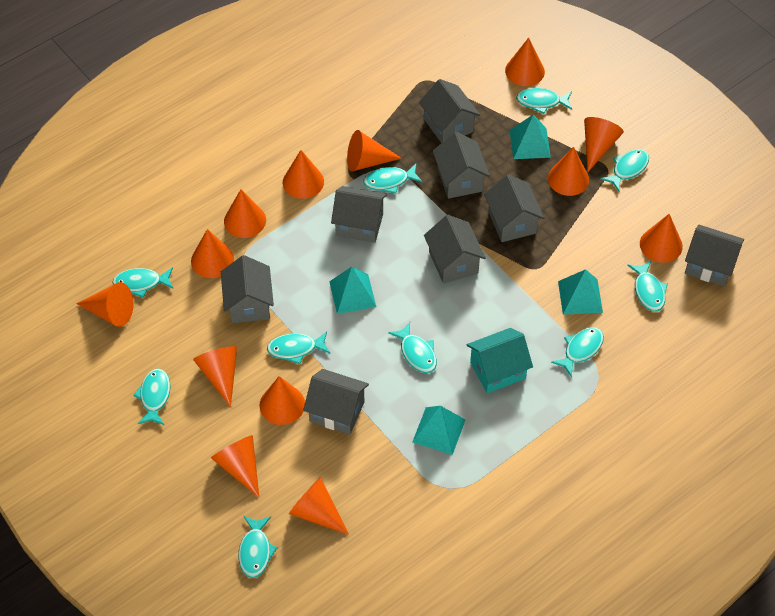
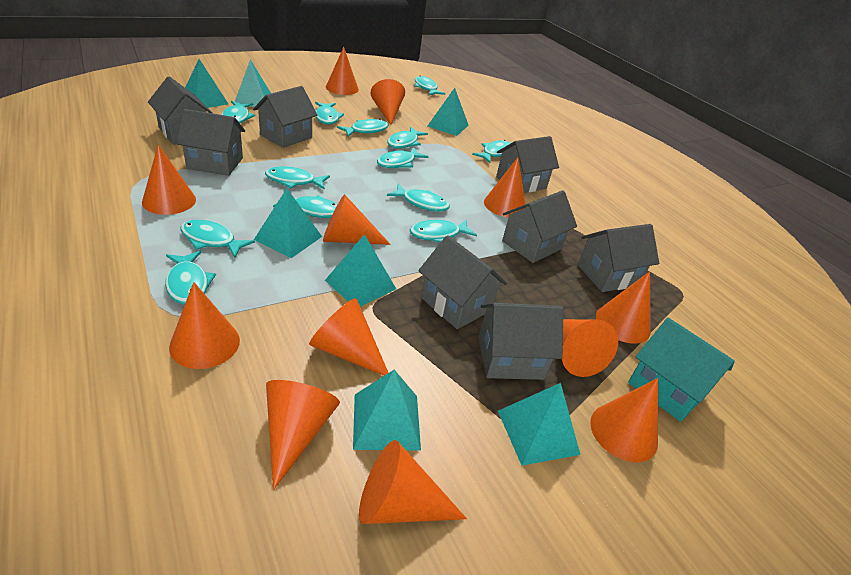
orange cone: [76,282,133,327] [191,229,234,278] [193,346,237,407] [211,435,259,498] [224,189,266,238] [260,376,305,425] [283,150,324,199] [289,477,349,535] [347,130,402,171] [505,38,545,86] [548,147,589,196] [584,117,624,172] [640,214,683,263] = 13 -> [142,144,196,215] [169,282,240,369] [266,380,340,490] [309,298,388,376] [323,194,391,245] [326,47,359,95] [359,440,467,524] [371,79,405,125] [484,157,526,217] [562,319,618,377] [590,378,658,462] [596,271,651,344] = 12
turquoise fish: [112,267,174,298] [133,369,170,425] [238,516,278,578] [267,331,330,364] [363,164,423,194] [388,322,437,373] [516,88,572,114] [551,327,604,378] [600,149,649,191] [627,260,668,312] = 10 -> [165,251,216,305] [181,219,255,258] [222,101,255,123] [265,166,330,190] [273,195,338,218] [315,102,344,125] [337,119,388,137] [377,147,428,168] [387,126,428,149] [387,184,450,212] [410,219,477,242] [414,76,445,95] [472,140,511,163] = 13
turquoise pyramid: [329,267,376,314] [412,406,466,455] [510,114,551,159] [558,269,603,315] = 4 -> [185,59,228,108] [235,59,271,107] [254,188,322,258] [325,234,396,307] [353,370,421,451] [428,88,469,136] [498,383,580,465] = 7

